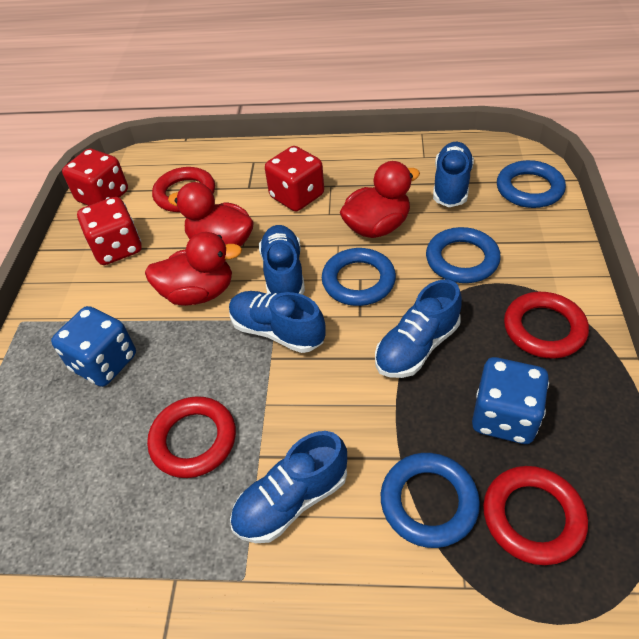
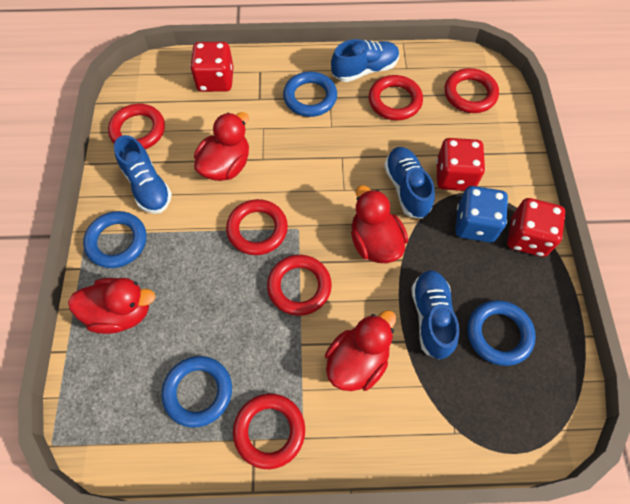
blue dice: [51,306,136,387] [472,357,549,444] = 2 -> [455,186,508,243] = 1
blue shoe: [229,291,326,353] [230,431,347,543] [259,225,305,295] [375,279,462,378] [433,142,474,207] = 5 -> [114,135,172,214] [331,39,399,82] [384,147,435,219] [411,270,459,360] = 4
red duck: [145,232,242,306] [168,182,254,247] [340,161,420,238] = 3 -> [68,278,155,334] [194,112,249,181] [325,310,396,391] [351,185,408,263] = 4
red ring: [147,396,236,478] [152,167,215,212] [483,466,588,565] [504,292,589,359] = 4 -> [108,104,165,149] [226,199,288,255] [233,394,305,469] [267,255,332,316] [369,75,423,120] [445,68,499,113] = 6

